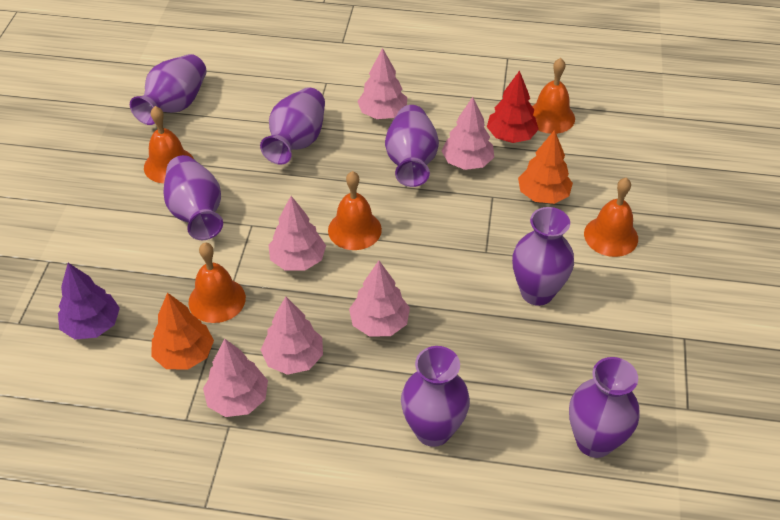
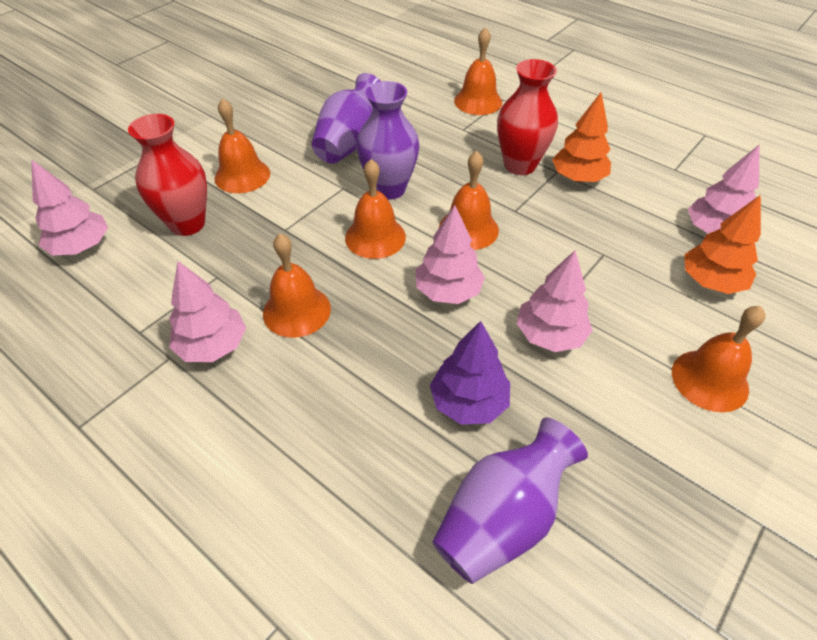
orange bell: [144,106,194,183] [189,242,246,323] [328,171,382,250] [532,58,575,134] [584,178,638,257] = 5 -> [215,98,270,193] [263,234,331,338] [345,159,406,259] [439,151,499,250] [454,27,502,115] [672,306,765,412] = 6
pink tree: [203,339,268,417] [261,297,323,375] [268,196,326,271] [349,261,410,337] [357,48,407,119] [442,97,494,170] = 6 -> [31,159,108,255] [169,261,246,362] [416,205,485,304] [517,250,593,352] [688,144,760,234] = 5
purple vase: [130,54,207,125] [164,155,223,240] [260,87,325,165] [385,105,439,187] [401,346,470,447] [512,207,574,306] [569,357,640,458] = 7 -> [312,73,381,164] [357,81,419,200] [432,417,588,584] = 3
red tree: [487,71,539,143] = 1 -> none = 0
red vase: none = 0 -> [128,114,207,236] [497,59,558,175] = 2

